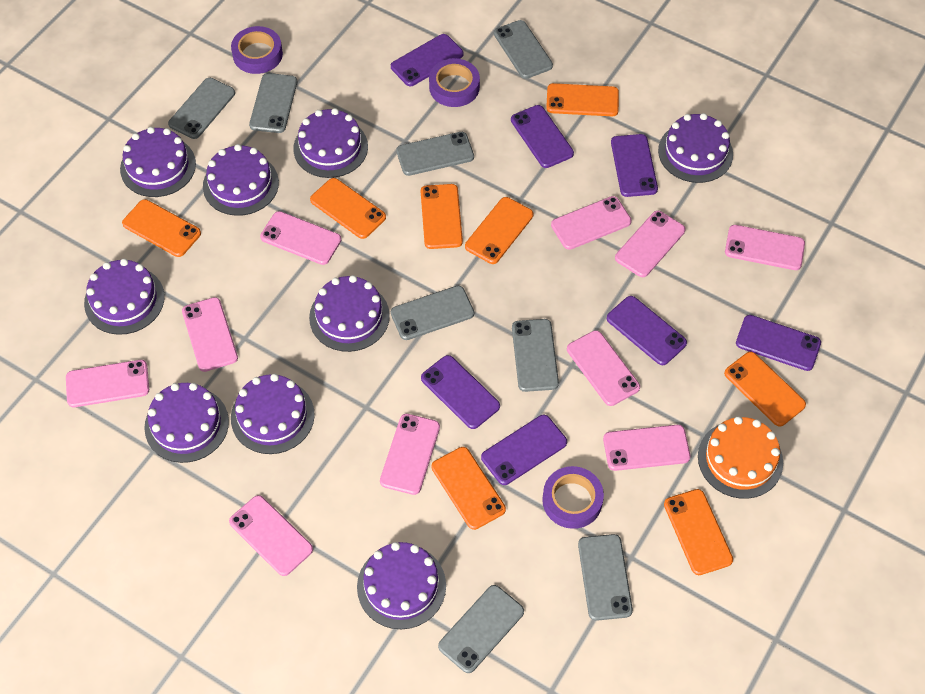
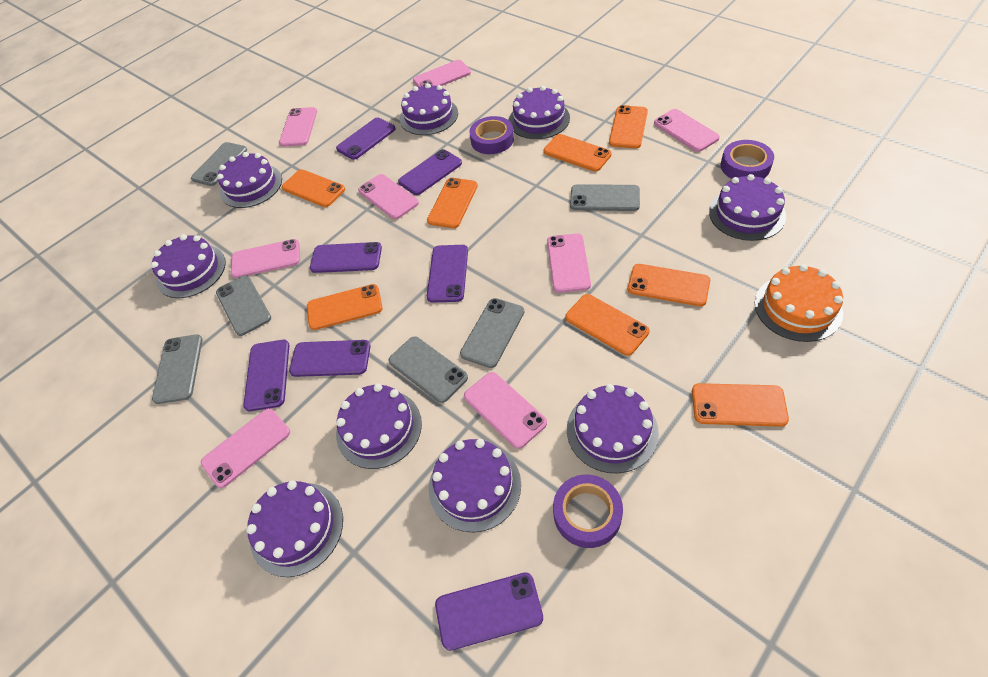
grey phone: [168,78,235,139] [249,73,297,133] [391,286,474,340] [396,132,474,176] [438,585,524,673] [494,20,553,79] [512,319,559,392] [578,534,633,621] = 8 -> [152,334,203,404] [191,142,247,186] [216,275,271,336] [389,337,468,403] [460,298,524,368] [570,184,640,211] = 6
pink phone: [66,360,149,407] [182,297,238,372] [229,495,313,576] [260,211,341,265] [380,414,440,495] [551,196,631,250] [567,330,640,406] [603,425,690,471] [615,211,685,277] [725,225,805,270] = 10 -> [201,408,290,488] [231,239,300,278] [279,107,317,147] [358,174,419,219] [413,60,471,87] [464,372,547,449] [547,233,591,293] [654,109,720,152] = 8

